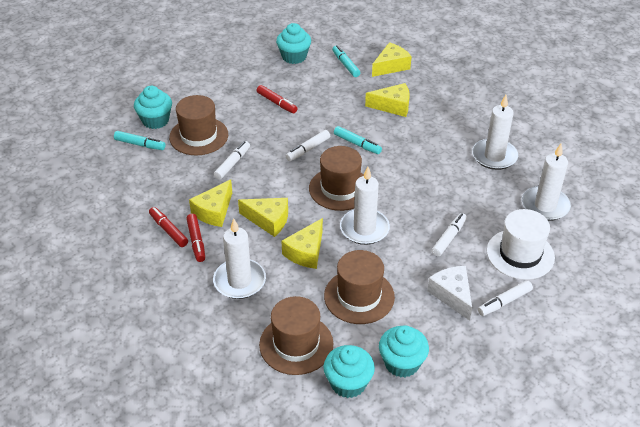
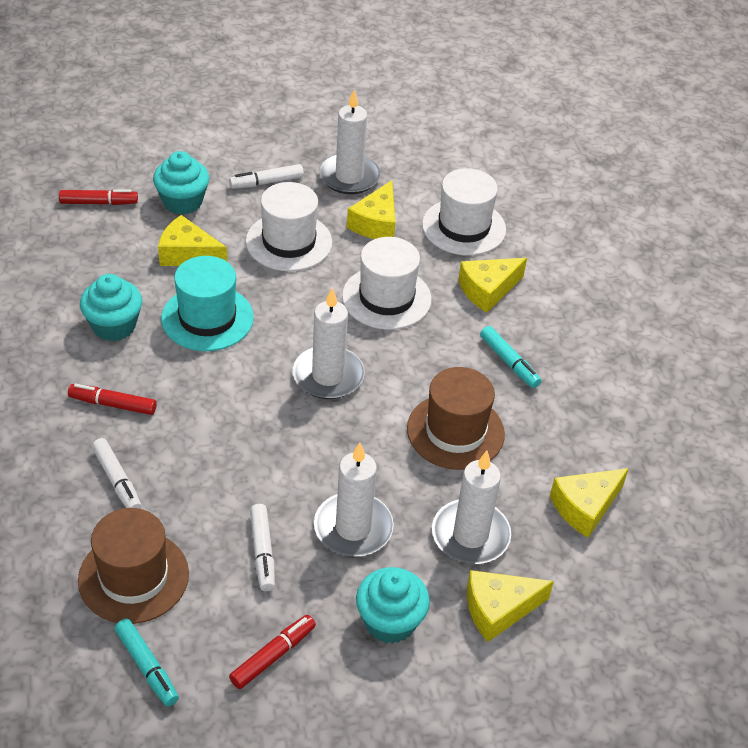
brown hat: [169,95,228,155] [259,296,334,375] [309,146,364,211] [324,250,395,324] = 4 -> [78,508,189,624] [407,367,505,470] = 2
turquoise cupcake: [134,86,172,129] [276,23,311,64] [324,345,375,398] [379,325,429,378] = 4 -> [80,274,142,341] [153,151,209,215] [356,567,430,644] = 3
turquoise hat: none = 0 -> [161,256,254,351] = 1
turquoise marker: [114,131,166,150] [332,45,360,77] [334,126,382,154] = 3 -> [114,619,179,706] [480,326,541,388] = 2
white cheese: [427,266,472,321] = 1 -> none = 0
white hat: [487,209,555,280] = 1 -> [246,182,332,271] [342,237,431,330] [422,168,506,256] = 3
white marker: [214,141,250,180] [286,130,330,161] [432,213,467,256] [478,280,533,316] = 4 -> [92,438,142,509] [229,164,304,189] [250,504,275,591] = 3

